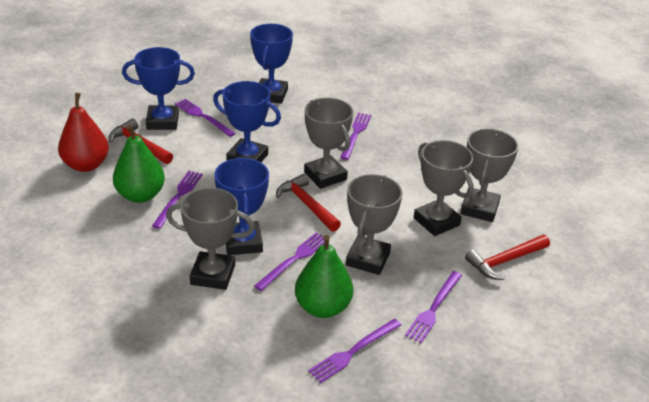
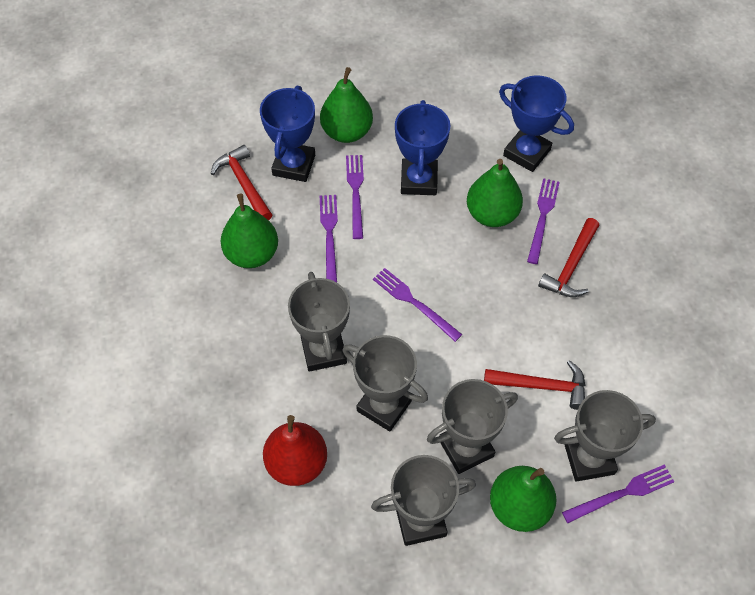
blue trophy: [122,47,195,130] [213,81,281,162] [214,158,269,255] [250,24,293,104] = 4 -> [260,86,315,182] [395,100,450,195] [499,75,574,172] = 3
green pear: [113,125,165,203] [295,235,353,318] = 2 -> [221,194,278,268] [320,67,373,143] [467,159,523,227] [490,466,556,532] = 4
purple fork: [152,171,203,229] [175,99,236,137] [254,232,325,291] [308,319,401,383] [340,113,371,160] [405,271,462,343] = 6 -> [320,195,338,282] [346,155,364,239] [373,268,462,342] [527,178,560,264] [562,465,674,523] = 5

